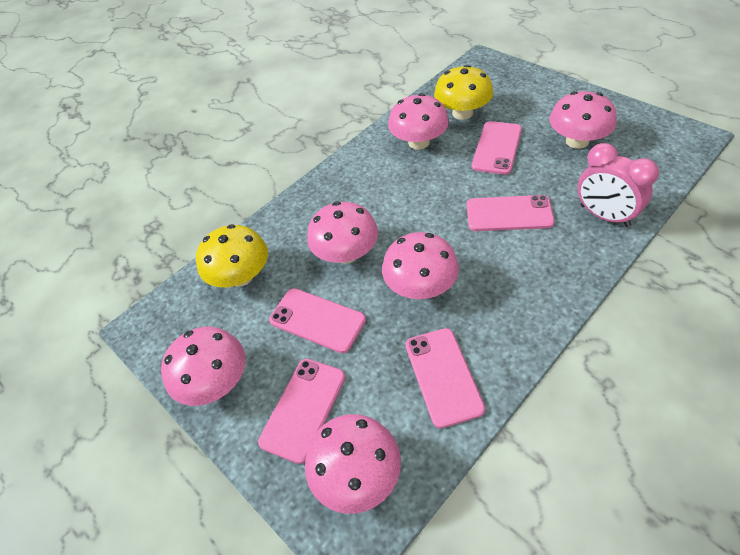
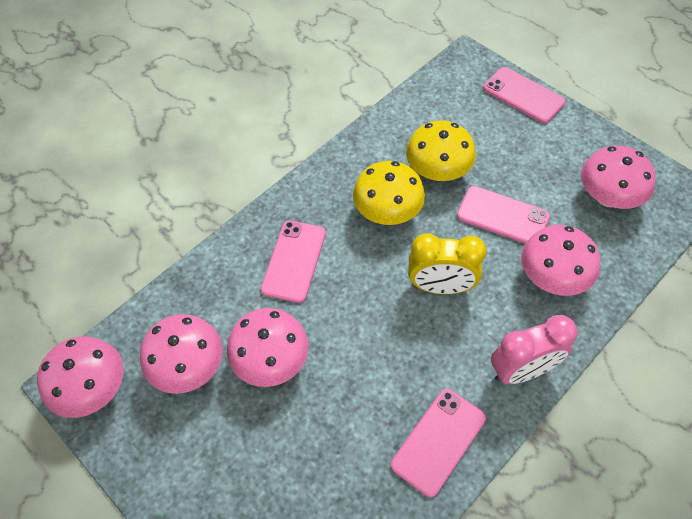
pink mushroom: [161,327,246,406] [305,414,401,514] [307,201,378,264] [382,232,459,299] [388,93,449,150] [550,91,617,149] = 6 -> [37,336,123,418] [140,314,223,394] [227,308,309,387] [521,225,600,296] [581,146,656,209] = 5
pink phone: [258,359,346,464] [269,288,366,353] [405,328,485,428] [467,195,555,231] [472,121,522,175] = 5 -> [261,221,326,303] [391,389,486,497] [457,186,550,243] [483,67,566,123] = 4
yellow clock: none = 0 -> [408,233,487,294] = 1

